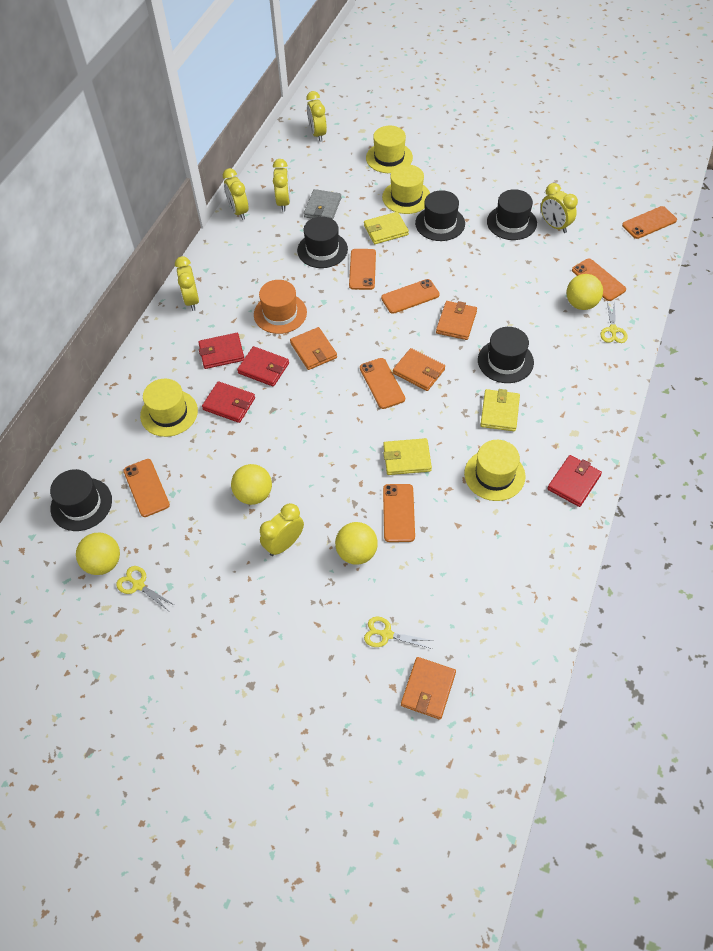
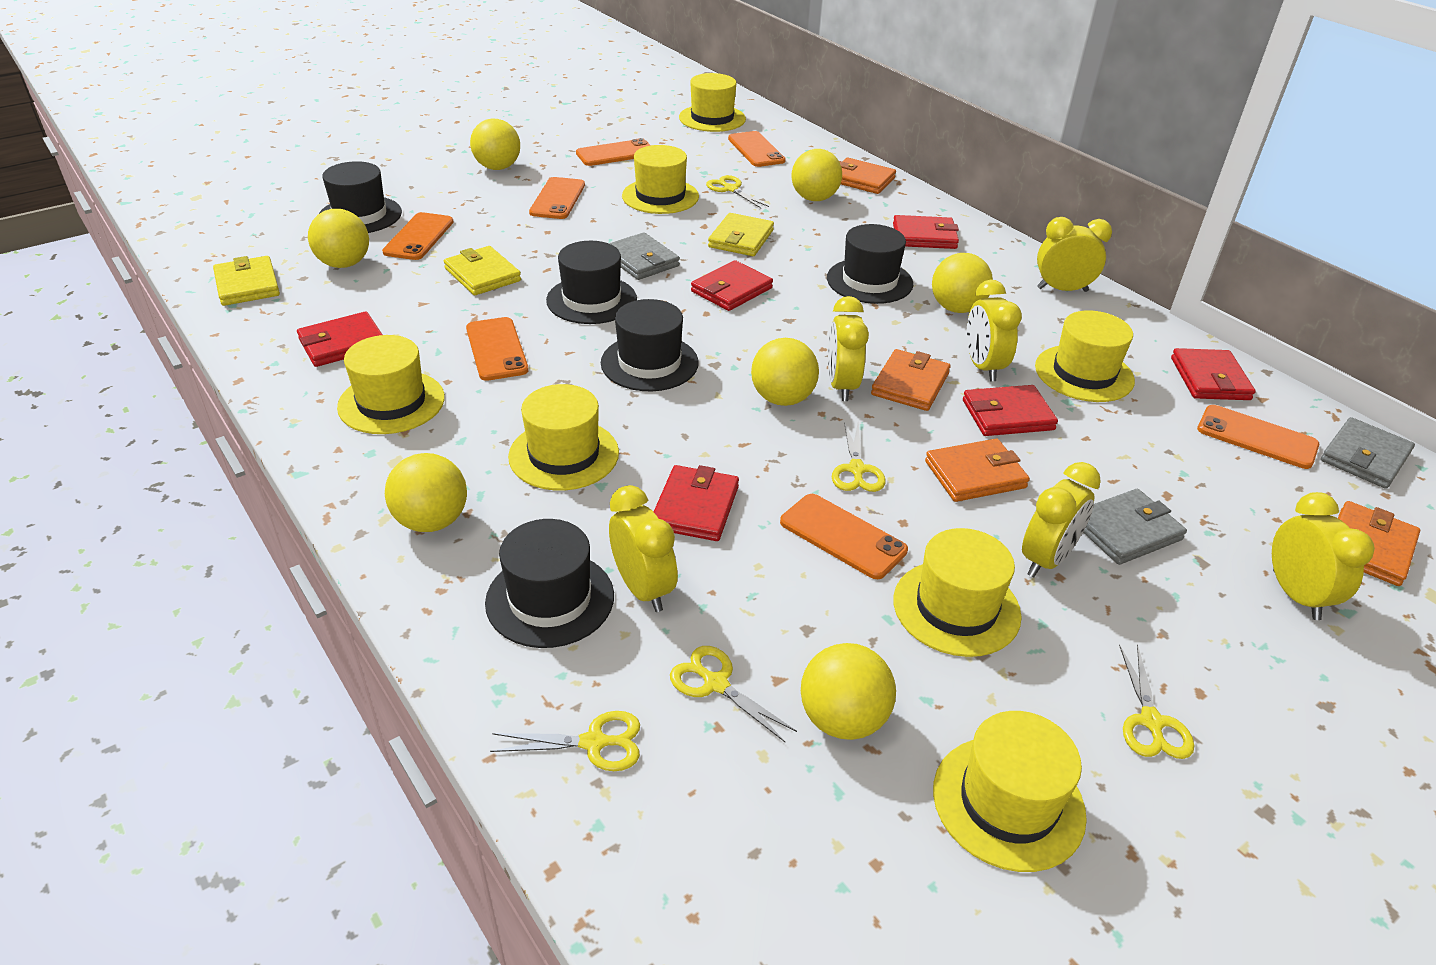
grey wallet: [304,189,341,219] = 1 -> [609,232,680,280] [1083,489,1187,565] [1321,417,1415,489] = 3
orange hat: [254,280,307,334] = 1 -> none = 0
red wallet: [198,333,244,369] [202,381,255,423] [237,346,289,387] [547,455,602,507] = 4 -> [297,311,383,367] [654,465,739,541] [691,260,773,311] [893,215,959,249] [963,385,1058,436] [1171,348,1256,400] = 6
yellow ball: [76,533,120,575] [231,464,272,505] [335,522,378,565] [566,274,603,310] = 4 -> [308,209,369,268] [385,453,467,532] [470,118,520,170] [751,338,819,406] [792,149,842,201] [801,643,896,740] [932,253,993,313] = 7
yellow hat: [140,379,198,437] [366,126,413,173] [382,164,430,214] [464,440,526,501] = 4 -> [337,335,445,434] [508,384,619,491] [622,145,699,214] [679,73,746,132] [893,528,1022,657] [933,711,1087,872] [1035,310,1135,402] = 7
yellow scissors: [116,566,174,610] [364,617,434,649] [601,301,628,343] = 3 -> [490,711,640,771] [670,646,797,742] [706,175,769,208] [832,421,886,492] [1119,644,1194,759] = 5

